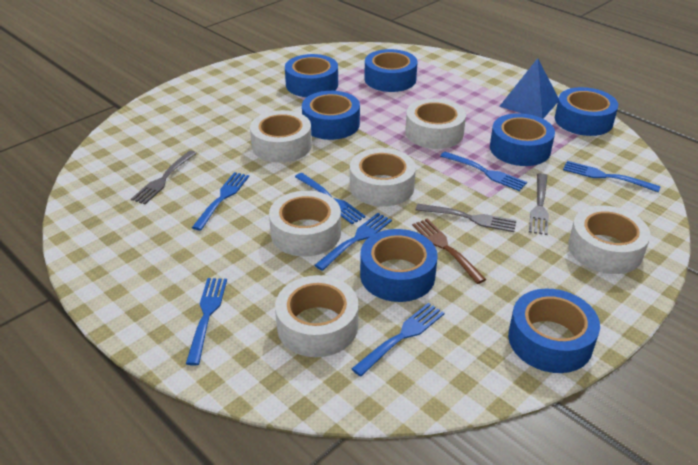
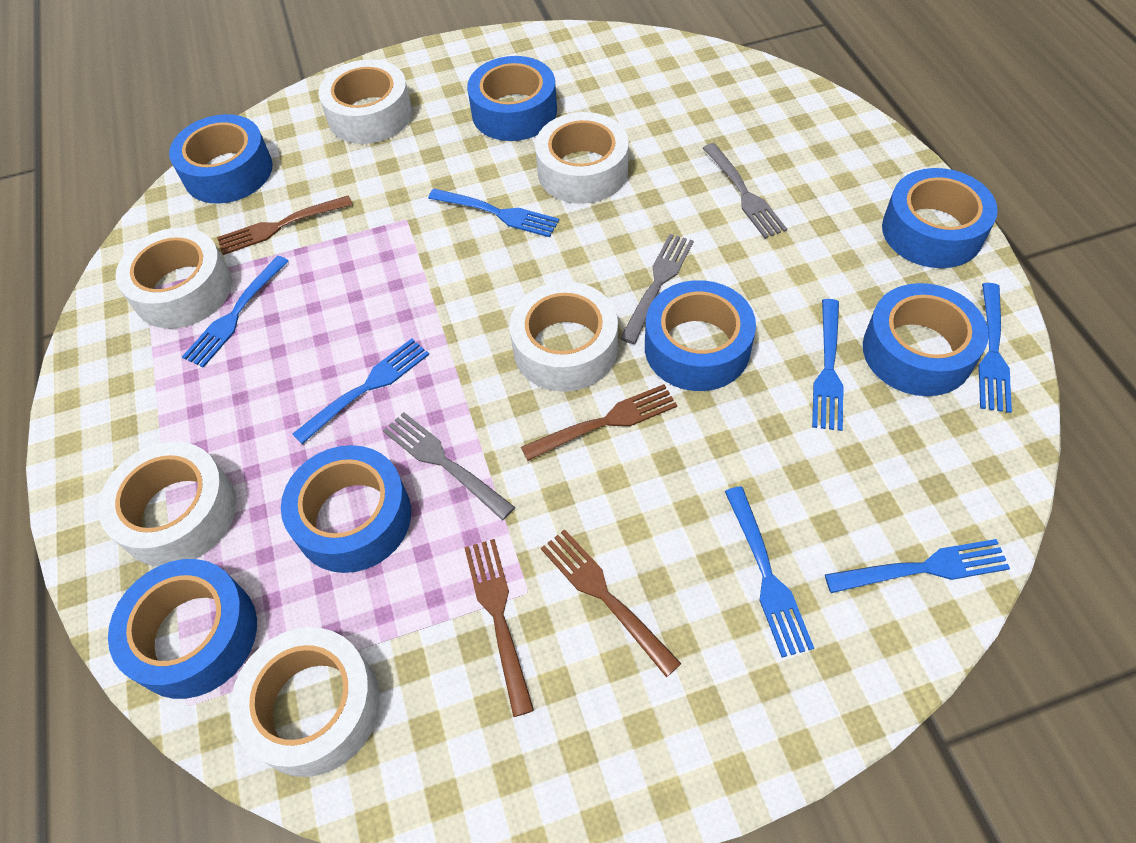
blue pyramid: [499,58,559,119] = 1 -> none = 0
brown fork: [412,219,487,284] = 1 -> [217,195,353,255] [464,539,534,717] [521,384,677,461] [541,529,682,677] = 4

